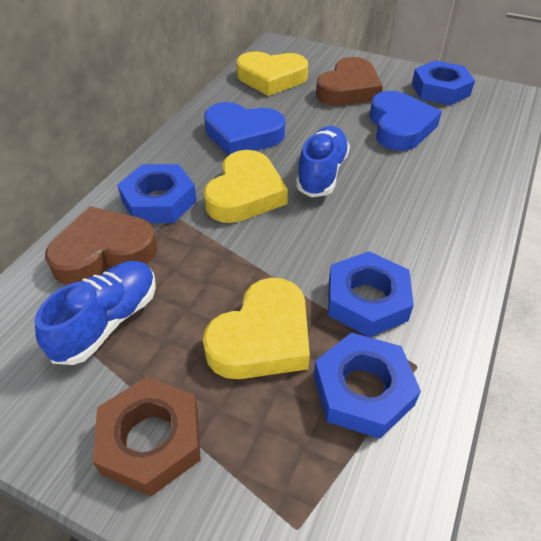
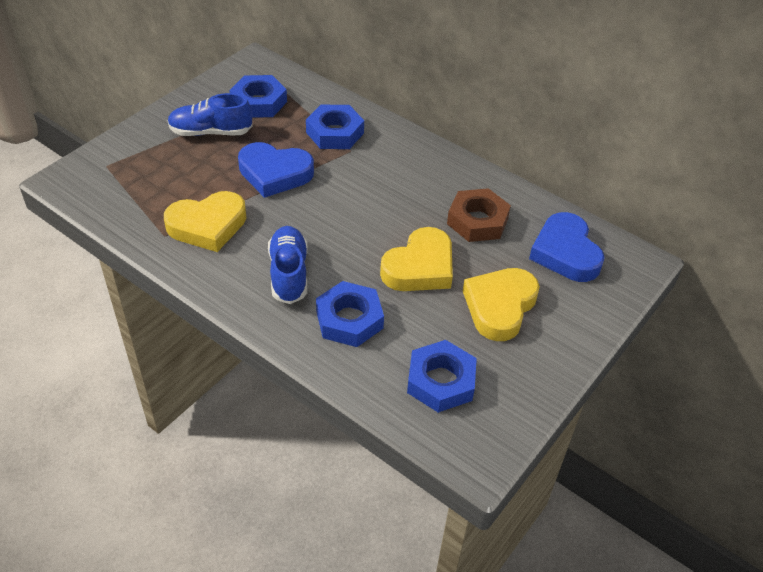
brown heart: [45,206,157,285] [316,57,383,106] = 2 -> none = 0

